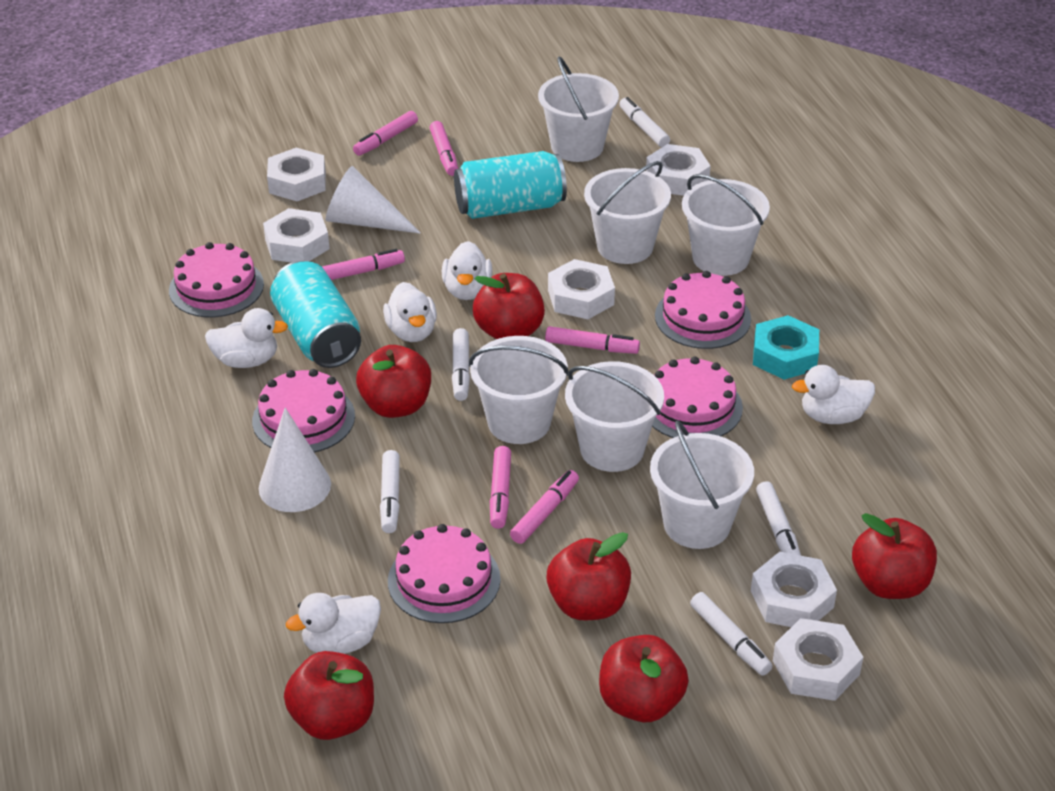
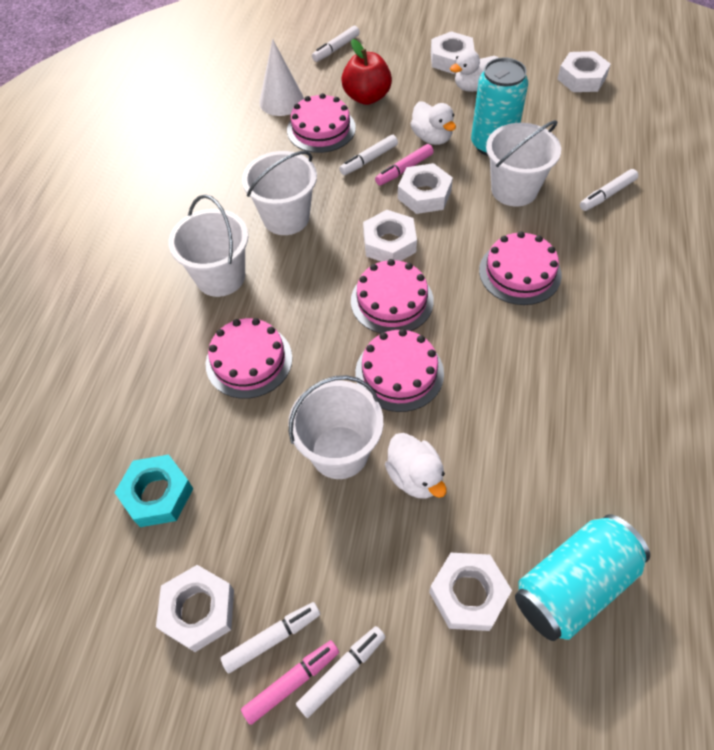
pink marker: [322,249,405,280] [353,111,418,156] [430,121,458,176] [490,446,511,529] [510,470,579,544] [545,326,640,354] = 6 -> [241,640,339,725] [375,144,434,185] = 2
red apple: [284,651,374,740] [356,345,431,418] [473,273,545,339] [546,532,631,620] [599,635,689,722] [852,513,937,599] = 6 -> [341,39,392,105] = 1
white bucket: [469,336,569,444] [538,56,619,162] [565,361,664,472] [584,161,671,264] [650,420,754,549] [682,174,770,276] = 6 -> [169,194,248,297] [242,151,317,235] [288,375,383,479] [486,120,561,207] = 4
white cone: [259,408,331,512] [326,166,421,234] = 2 -> [259,39,304,116] = 1
white duck: [205,308,288,368] [286,593,381,654] [383,282,437,342] [442,241,492,300] [792,365,875,424] = 5 -> [385,433,447,499] [411,102,456,145] [450,49,498,92] = 3

